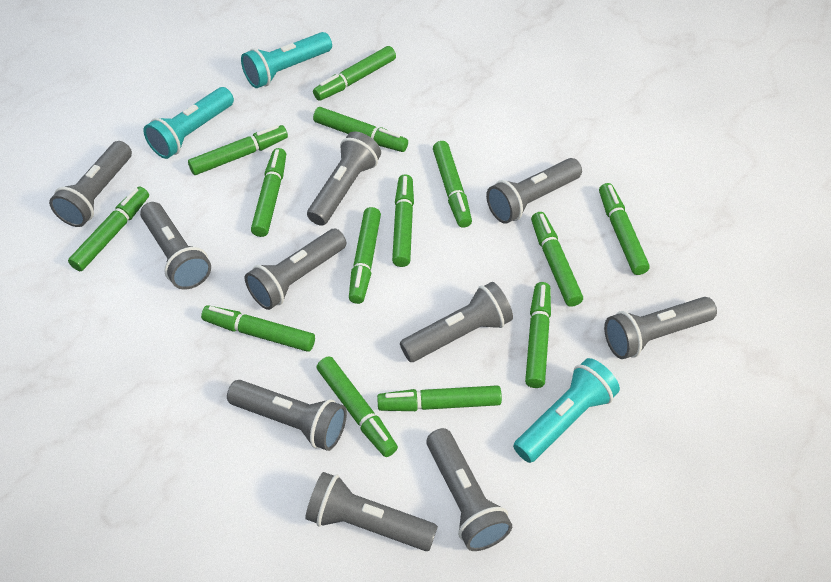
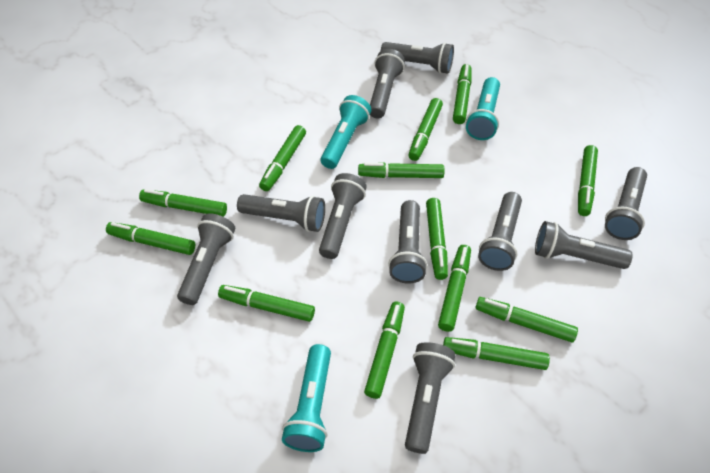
green marker: [68,187,149,271] [188,125,288,175] [201,305,315,352] [251,148,286,237] [313,46,396,101] [313,107,408,152] [317,356,398,457] [349,207,381,304] [377,385,502,411] [392,174,414,267] [433,141,472,228] [525,282,551,388] [531,212,583,307] [599,183,650,275] = 14 -> [106,222,195,255] [139,189,227,217] [218,285,315,322] [259,125,306,191] [358,163,445,178] [364,302,405,399] [408,98,443,161] [426,198,448,280] [438,245,471,332] [443,337,550,370] [453,64,472,124] [475,297,578,342] [578,145,598,216] = 13

